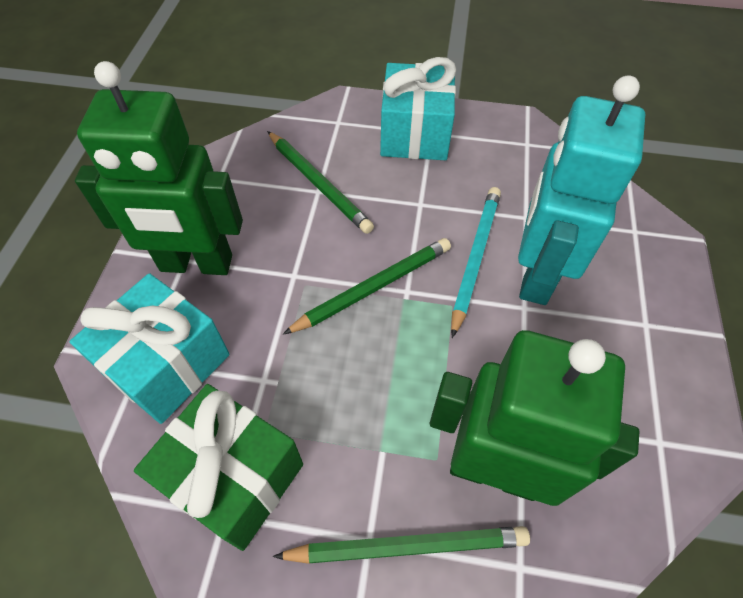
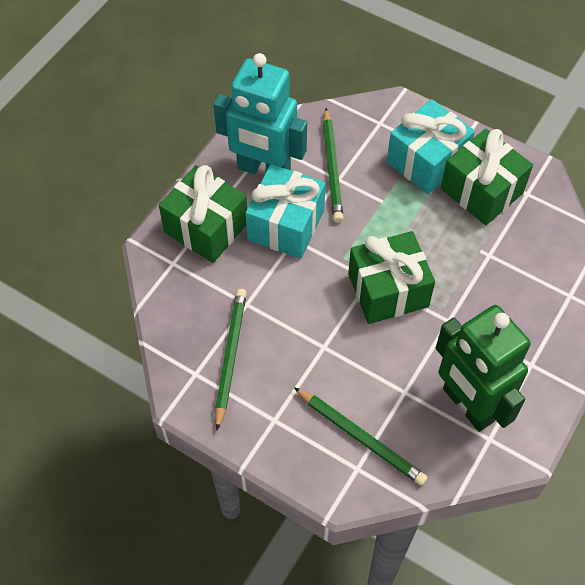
green gift: [134,384,303,551] = 1 -> [159,165,247,263] [348,231,435,324] [441,128,533,225] = 3
green robot: [75,61,243,275] [430,330,639,506] = 2 -> [436,305,530,432] = 1
turquoise pencil: [451,187,501,338] = 1 -> none = 0

